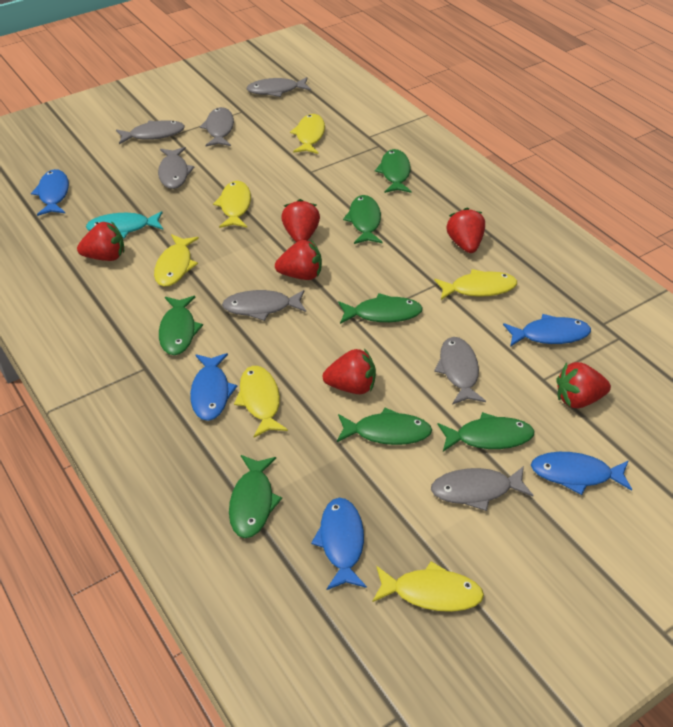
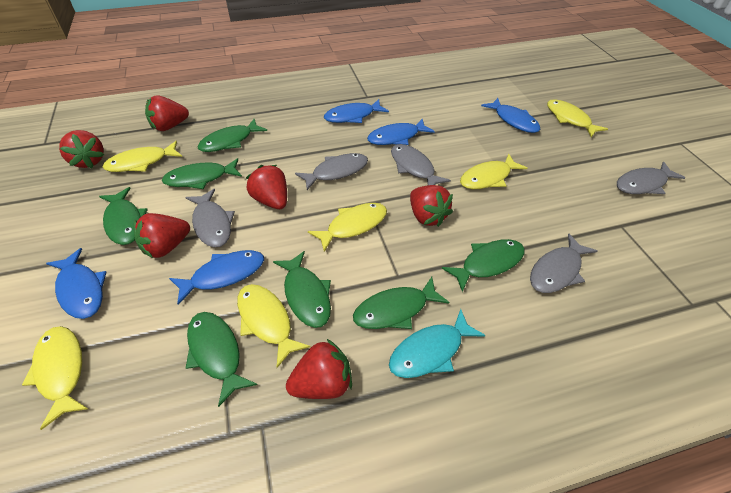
grey fish: [116,120,185,144] [158,147,195,189] [200,107,234,147] [222,290,306,321] [246,77,311,97] [431,466,534,511] [434,337,486,405] = 7 -> [185,189,235,248] [295,153,368,190] [391,144,451,185] [530,234,597,293] [617,162,686,194] = 5

